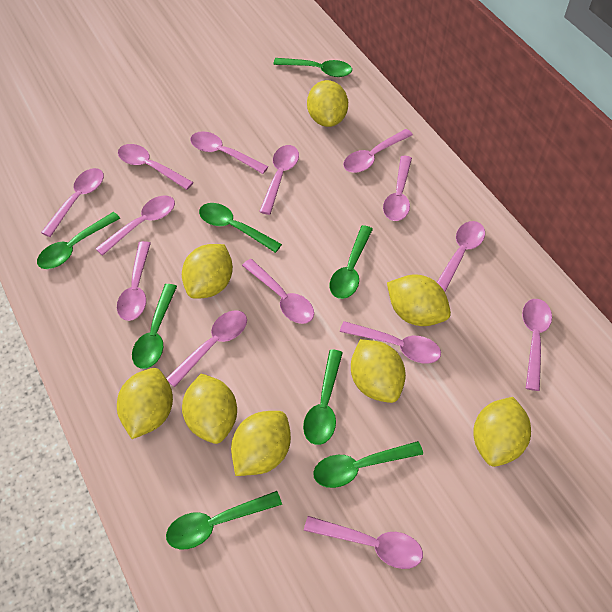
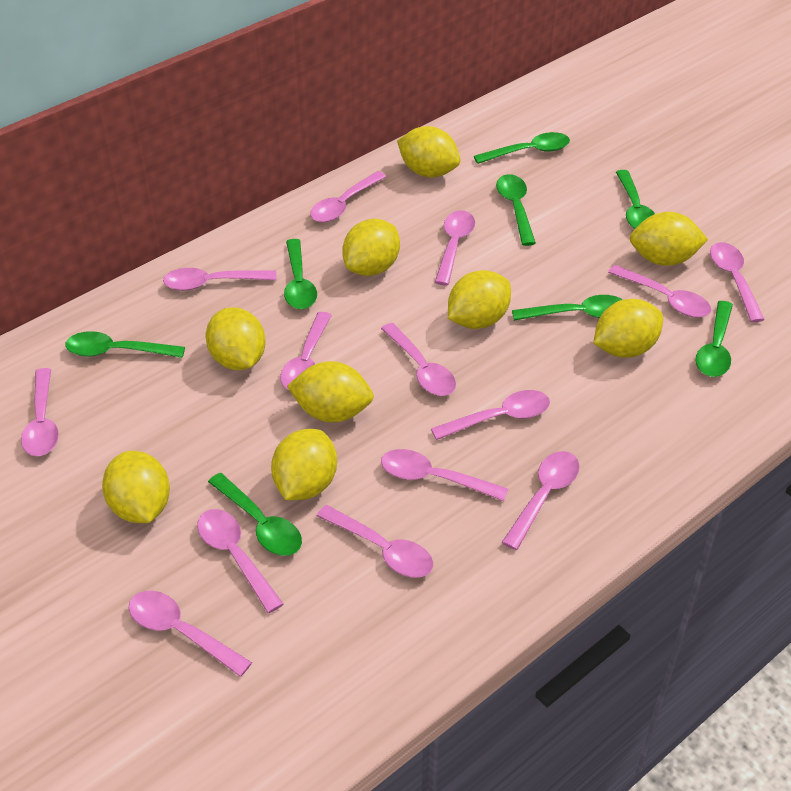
yellow lemon: [117,368,173,439] [182,244,233,299] [182,374,237,444] [231,411,291,476] [307,80,348,127] [351,339,406,403] [387,274,451,326] [473,397,531,467] = 8 -> [102,451,170,523] [206,307,266,370] [271,429,337,500] [287,361,374,423] [342,219,400,276] [397,126,461,178] [448,270,511,329] [593,299,663,358] [630,212,708,266] = 9

